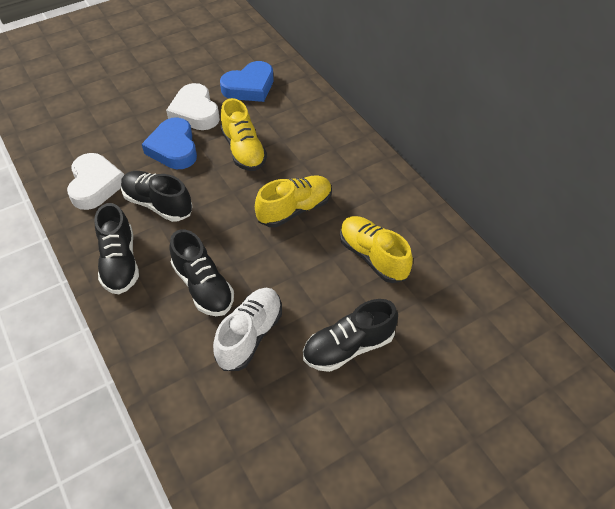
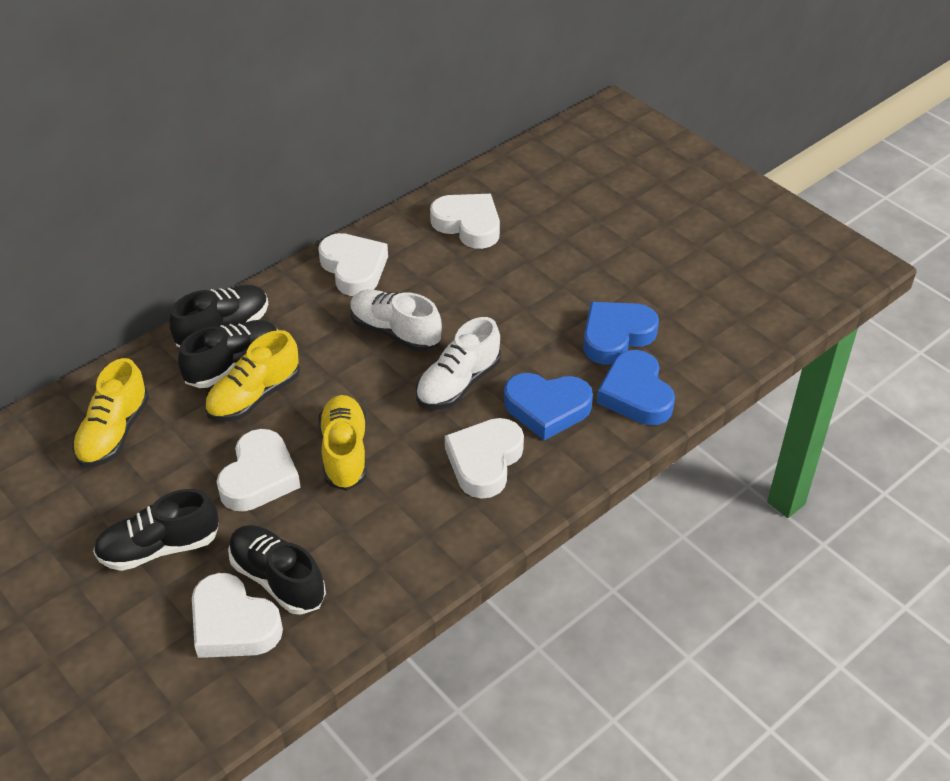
blue heart: [142,117,197,169] [220,61,273,102] = 2 -> [504,373,593,441] [583,302,659,365] [597,350,675,425] = 3
white heart: [67,153,124,210] [166,83,220,130] = 2 -> [192,573,283,658] [217,429,301,512] [318,233,388,296] [430,194,500,249] [445,418,524,499] = 5
white shoe: [213,288,282,371] = 1 -> [350,290,442,352] [416,317,501,409] = 2

